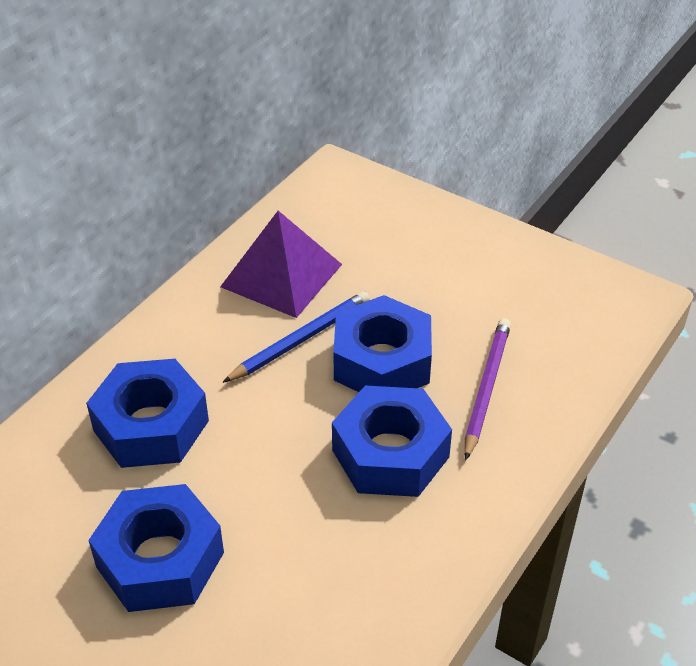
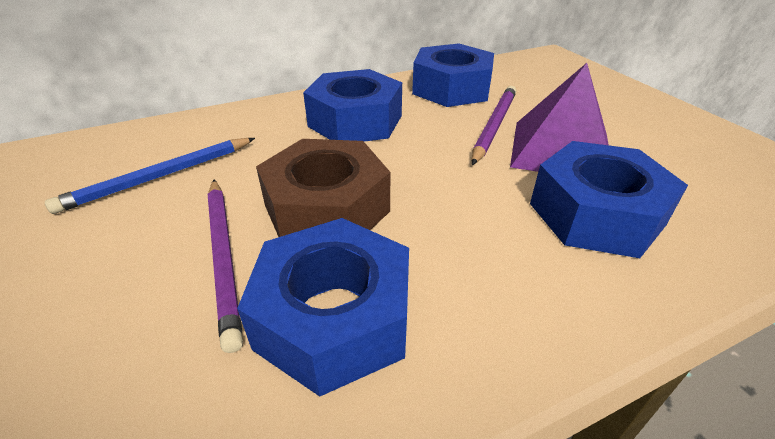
brown nut: none = 0 -> [256,139,390,237] = 1
purple pencil: [464,318,511,461] = 1 -> [208,180,243,353] [471,86,516,165] = 2

